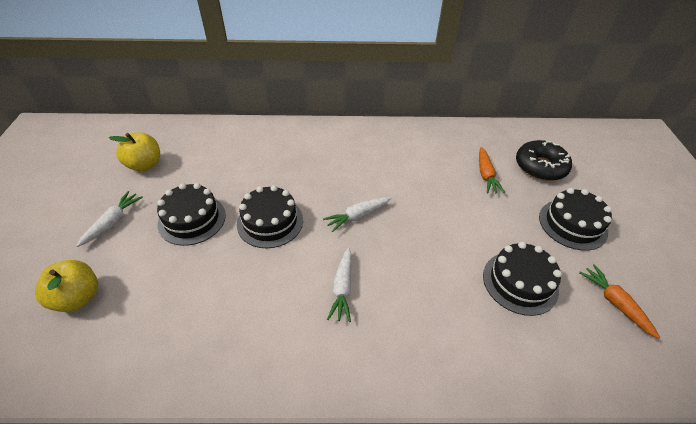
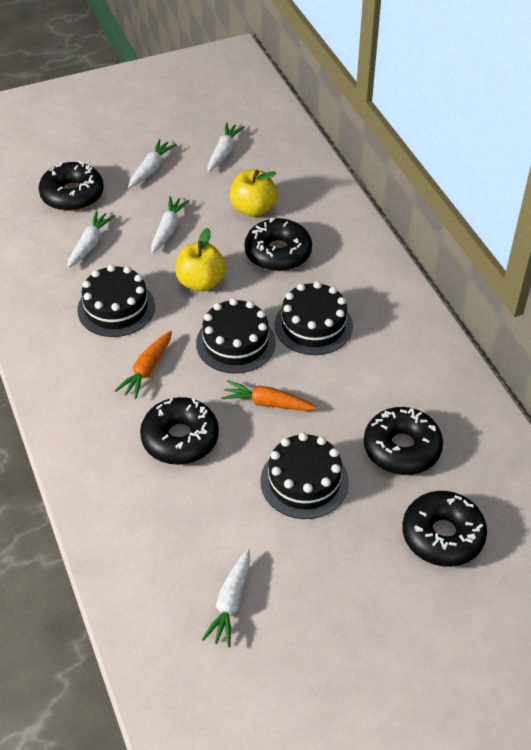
black donut: [516,140,572,181] = 1 -> [39,161,104,211] [140,397,219,465] [244,218,312,271] [364,407,443,475] [402,491,487,567] = 5
white carrot: [76,191,143,247] [323,197,391,232] [327,247,352,322] = 3 -> [67,211,115,268] [128,139,177,188] [151,196,190,253] [202,549,250,647] [208,123,245,172] = 5

